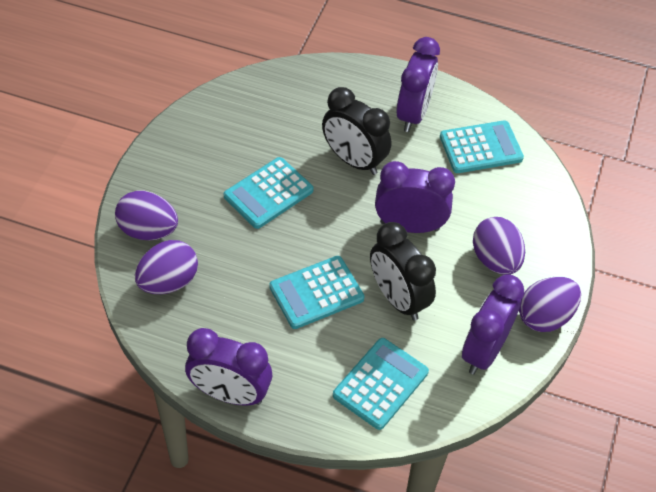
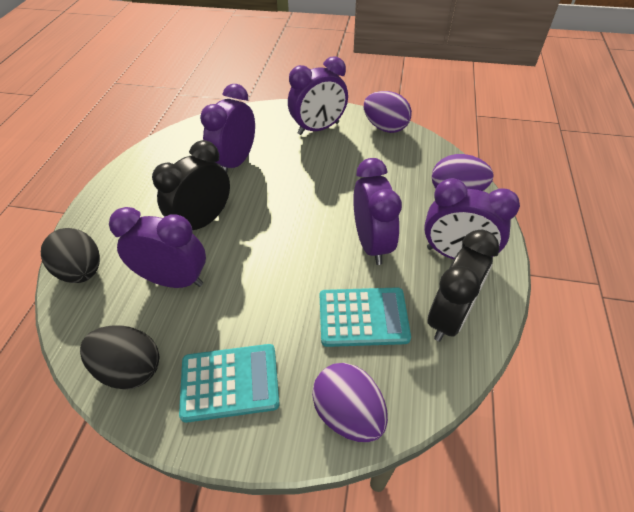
black egg: none = 0 -> [41,228,100,283] [80,326,159,390] = 2
purple clock: [185,328,272,406] [375,161,455,233] [397,37,440,132] [462,275,524,375] = 4 -> [109,207,206,288] [200,84,255,173] [288,56,348,135] [353,158,402,265] [424,178,520,259] = 5
purple egg: [115,191,178,240] [135,240,198,294] [473,217,525,275] [519,277,581,332] = 4 -> [312,363,388,442] [364,91,412,133] [432,154,493,191] = 3
turquoise calculator: [224,157,313,229] [269,256,364,329] [333,338,429,430] [440,120,524,173] = 4 -> [179,344,280,423] [320,287,411,347] = 2

